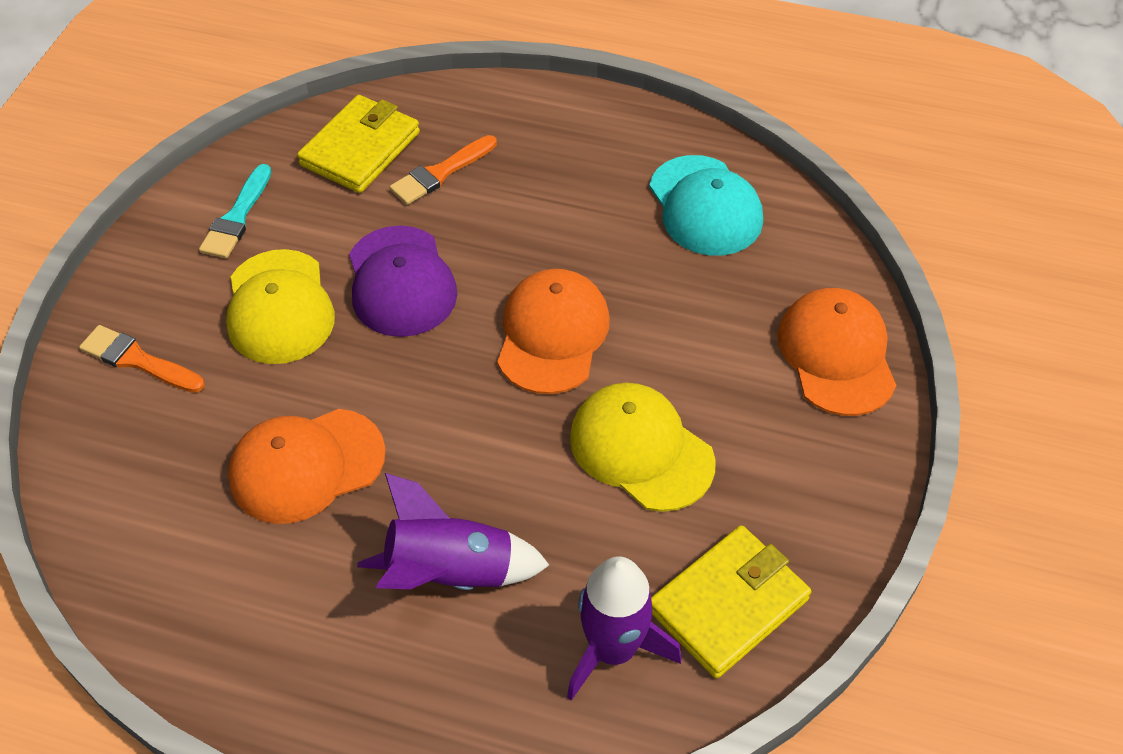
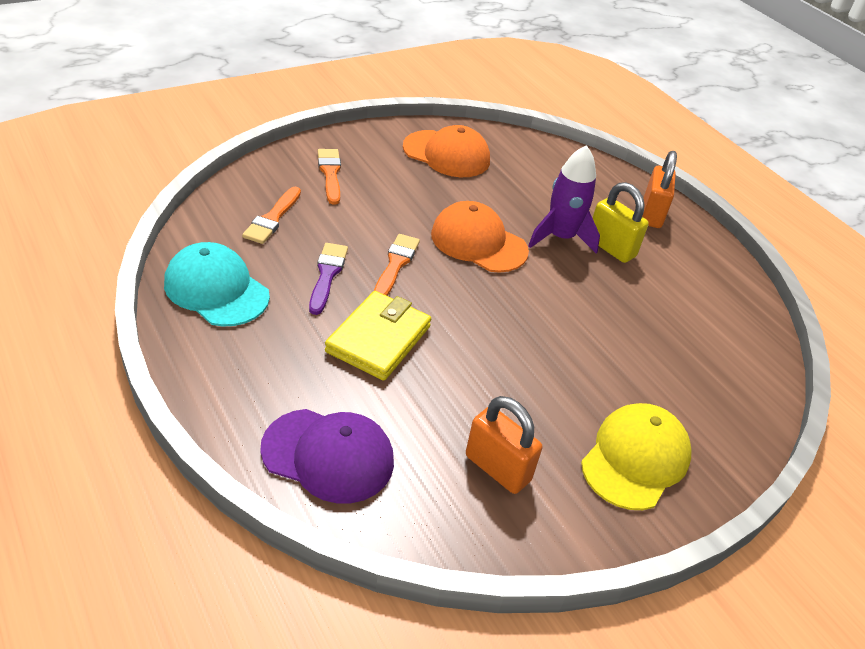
orange brush: [79,325,205,393] [389,135,497,205] = 2 -> [242,187,301,244] [318,149,341,205] [374,234,420,296] = 3
orange cap: [228,409,386,524] [497,269,610,394] [778,288,896,416] = 3 -> [403,125,490,177] [431,201,529,273] = 2
orange padlock: none = 0 -> [466,396,542,494] [642,151,677,228] = 2
purple brush: none = 0 -> [309,243,348,315] = 1
purple rocket: [357,473,549,590] [567,556,681,701] = 2 -> [528,145,600,254] = 1
turquoise brush: [199,164,272,258] = 1 -> none = 0
yellow cap: [226,249,335,364] [570,383,716,512] = 2 -> [581,403,691,510] = 1
yellow padlock: none = 0 -> [593,182,649,263] = 1
yellow wallet: [297,95,420,193] [651,525,811,679] = 2 -> [325,291,431,381] = 1

